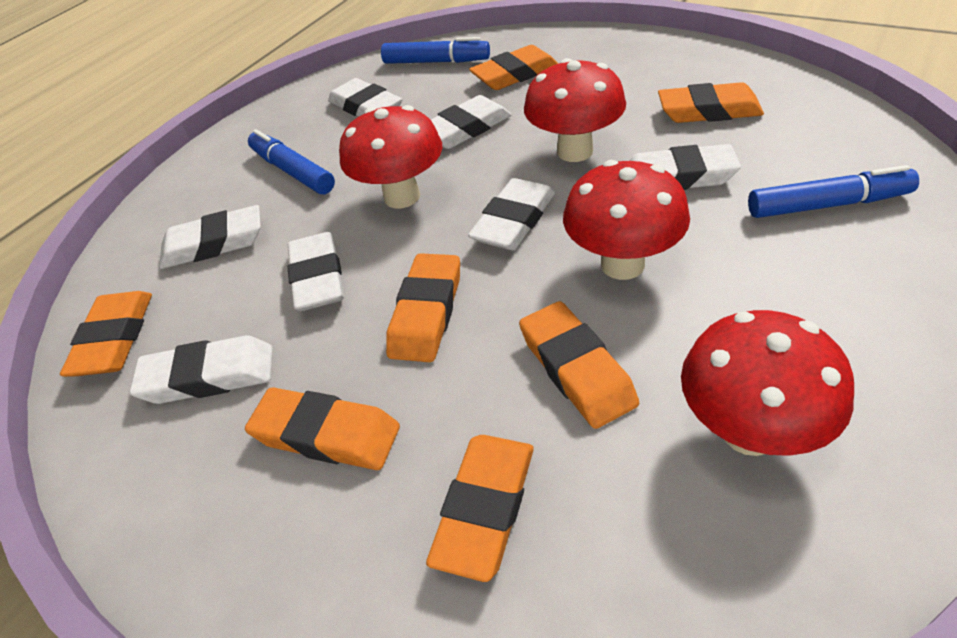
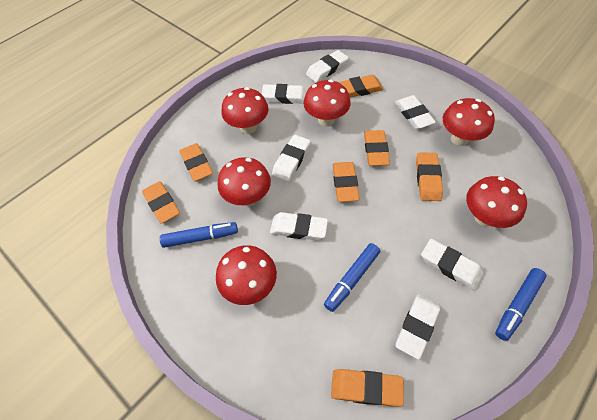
red mushroom: [339,105,442,208] [524,58,626,162] [563,160,690,280] [681,310,854,456] = 4 -> [216,245,277,305] [218,157,271,206] [221,87,268,134] [304,80,351,126] [443,98,495,146] [466,176,527,228] = 6

